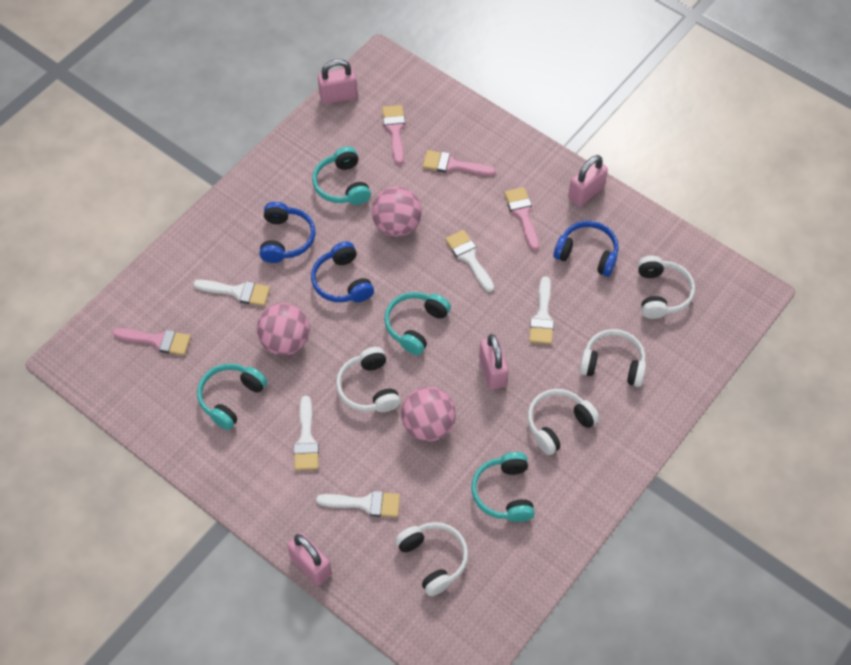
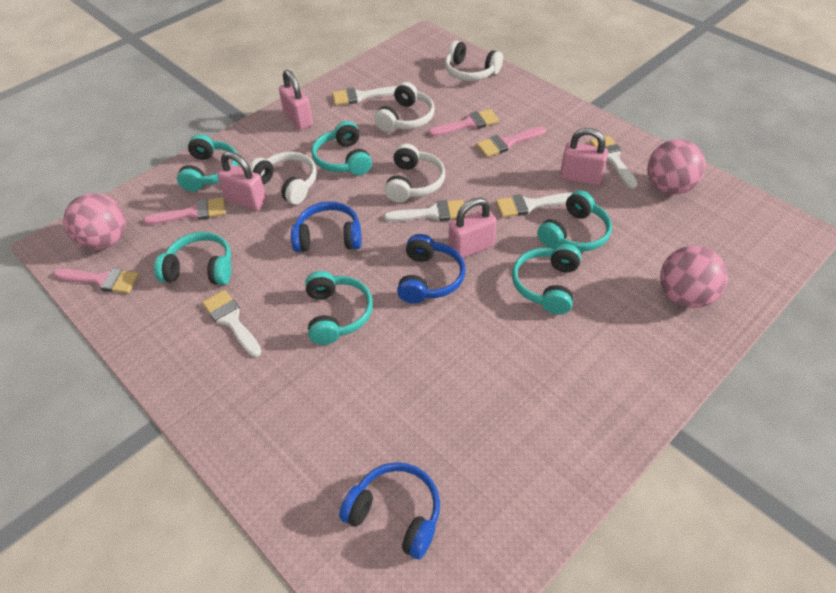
turquoise headphones: [197,363,267,430] [312,147,371,205] [384,292,451,355] [471,452,535,522] = 4 -> [154,232,231,285] [177,134,238,191] [305,271,373,345] [311,121,372,175] [512,244,581,315] [537,190,612,251] = 6
white headphones: [336,347,400,412] [395,522,468,596] [527,389,599,455] [579,329,646,387] [638,256,695,319] = 5 -> [249,152,317,205] [374,82,435,132] [385,144,445,202] [445,40,503,81] = 4

